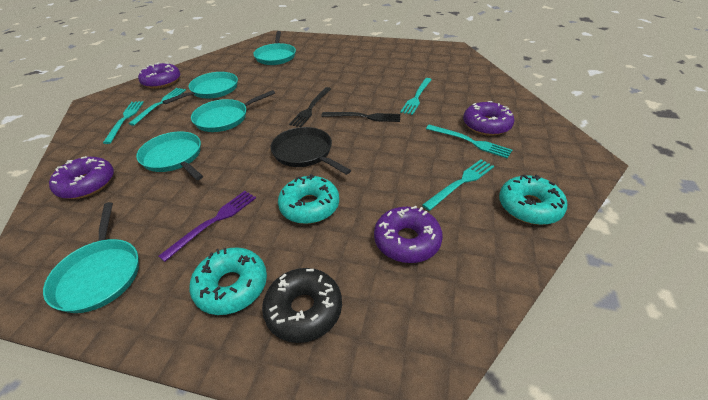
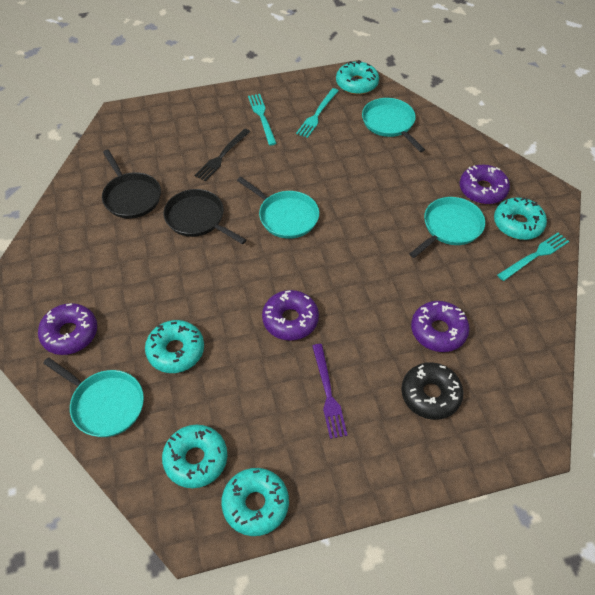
black fork: [289,87,331,127] [321,112,400,122] = 2 -> [195,128,250,181] = 1
black pan: [271,127,351,175] = 1 -> [102,150,161,219] [163,189,246,244] = 2
turquoise donut: [189,247,267,315] [278,174,339,224] [499,174,567,225] = 3 -> [145,320,204,373] [162,425,227,488] [221,468,289,536] [336,60,379,95] [494,198,547,240] = 5
turquoise fork: [103,101,144,144] [128,88,186,126] [400,78,432,115] [422,160,494,211] [426,125,512,159] = 5 -> [248,94,277,146] [296,88,339,138] [497,232,569,281] = 3
turquoise pan: [43,202,139,313] [136,131,203,180] [162,72,238,104] [191,90,275,132] [253,31,296,65] = 5 -> [43,358,144,437] [237,177,319,239] [362,98,425,152] [409,197,485,258] = 4

